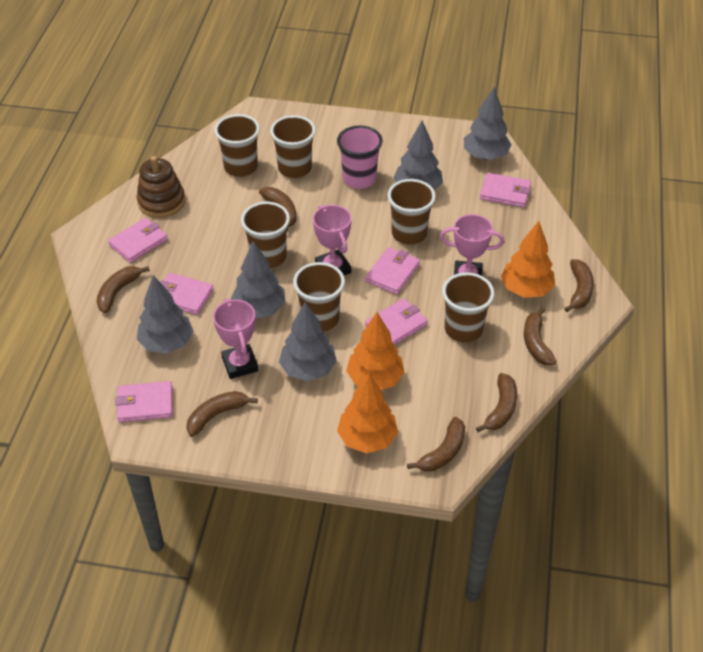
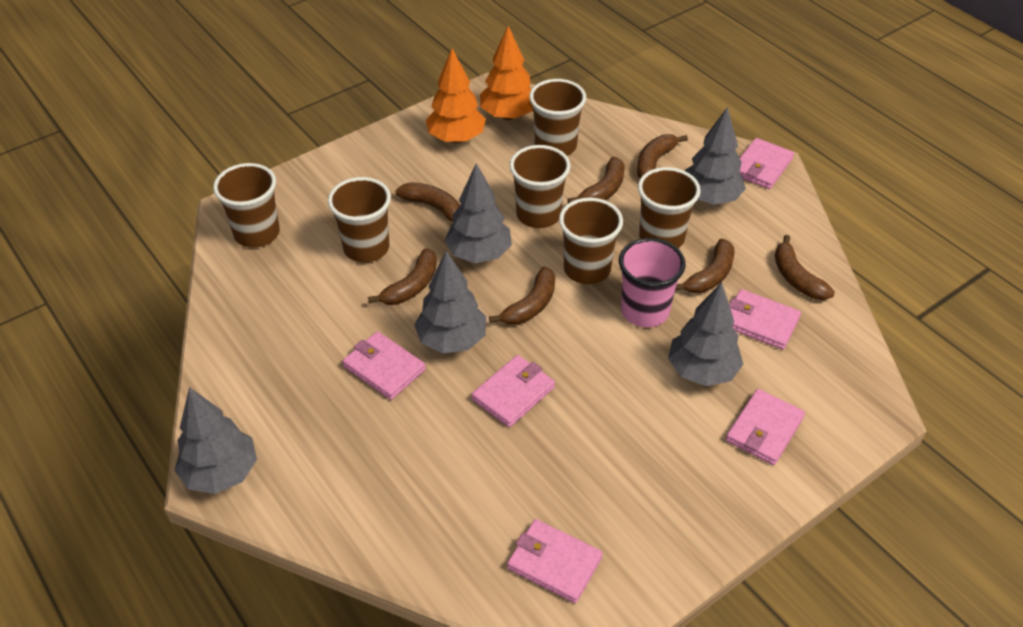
brown stacking toy: [137,156,185,218] = 1 -> none = 0
orange tree: [337,373,398,453] [346,312,405,390] [501,221,555,298] = 3 -> [426,48,486,143] [480,26,533,120] = 2
pink trophy: [213,298,258,379] [313,205,352,275] [440,214,504,276] = 3 -> none = 0

